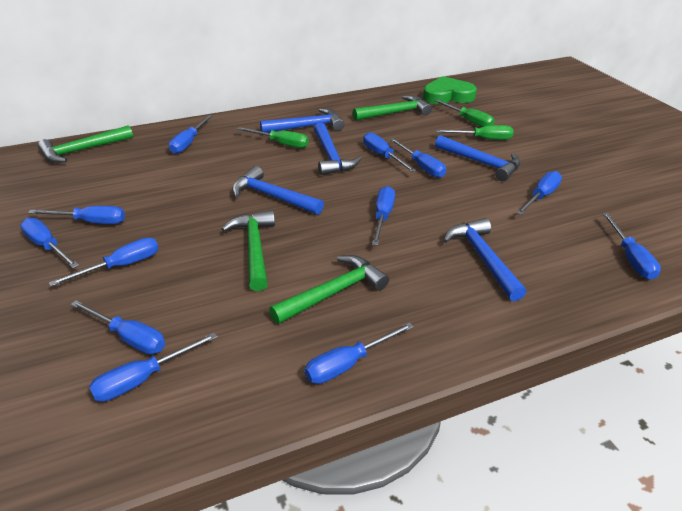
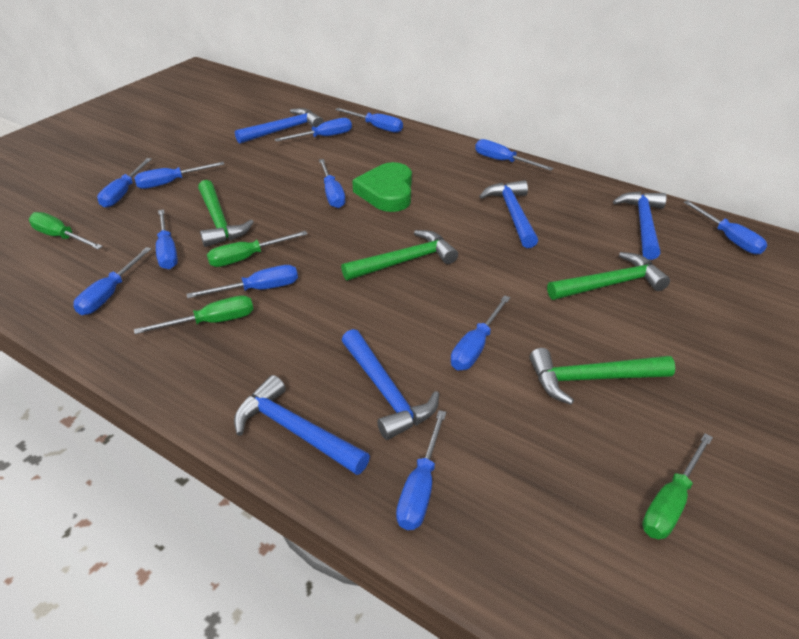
green screwdriver: [237,127,309,148] [434,99,495,127] [436,125,514,140] = 3 -> [29,212,103,249] [134,295,254,334] [207,231,308,267] [642,433,713,539] = 4

